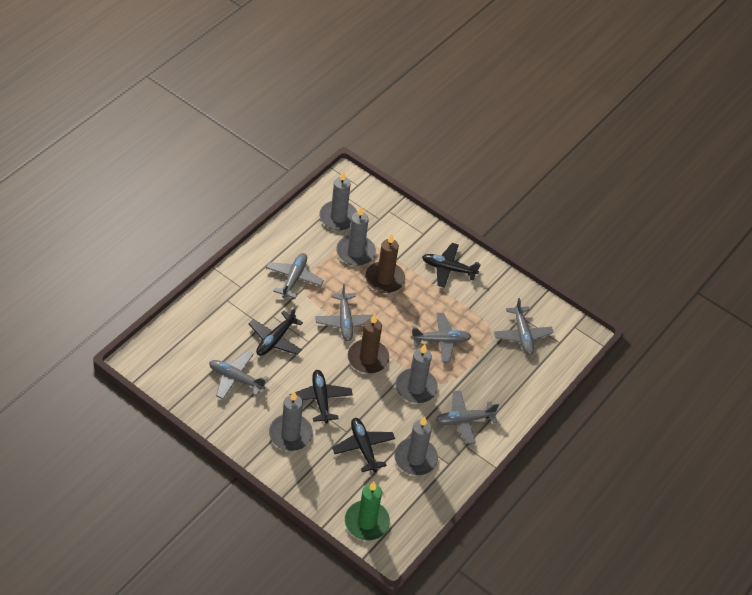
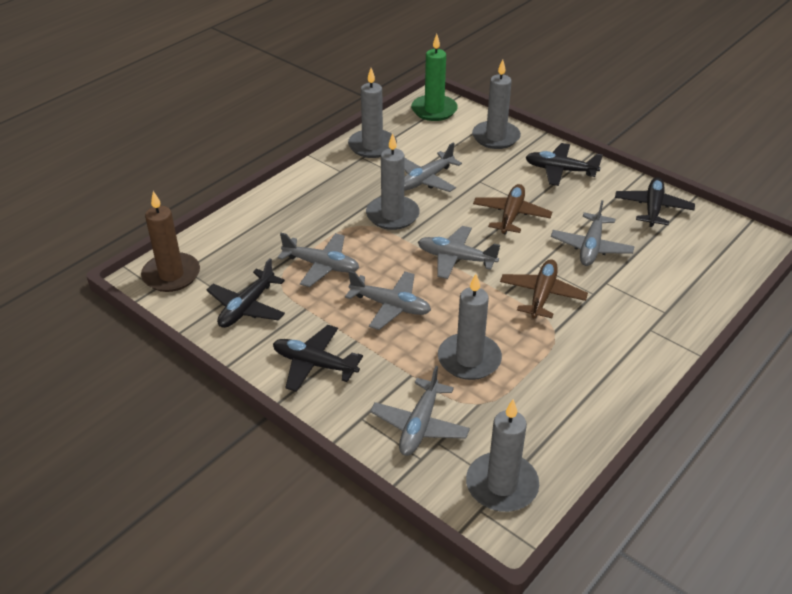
brown candle: [348,314,389,373] [365,234,405,293] = 2 -> [141,191,200,292] = 1
brown plane: none = 0 -> [473,184,552,235] [500,259,588,319] = 2

